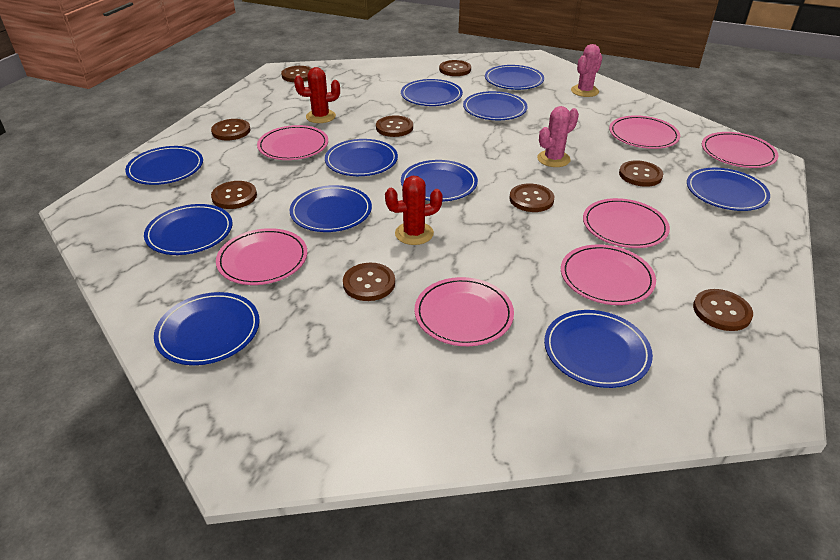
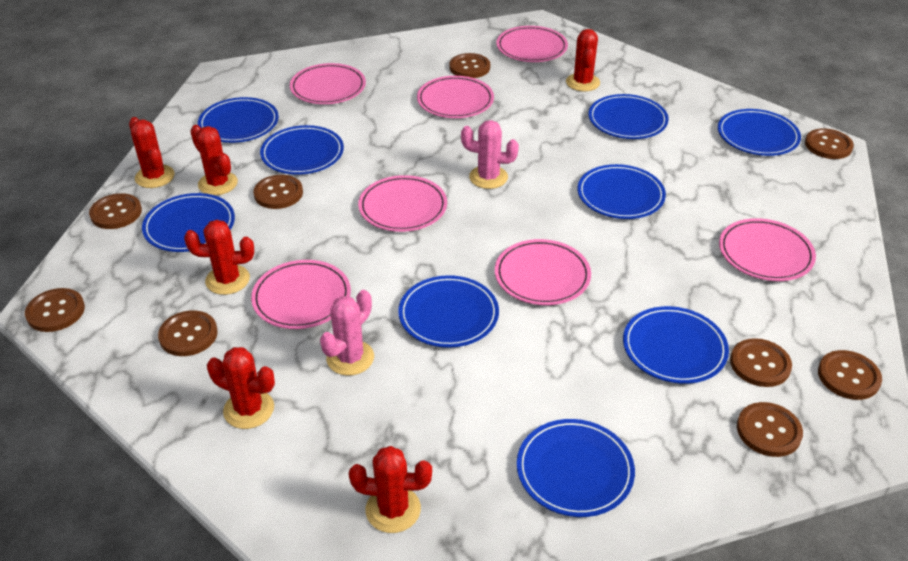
blue plate: [125,146,203,185] [144,204,233,255] [154,292,260,365] [290,185,372,232] [325,139,398,176] [401,79,463,106] [401,160,478,202] [463,91,527,120] [485,65,544,90] [544,310,653,388] [687,168,770,211] = 11 -> [142,193,235,252] [198,97,279,143] [260,125,344,175] [398,275,499,348] [517,419,635,517] [577,164,666,219] [589,94,669,139] [623,306,729,384] [718,109,801,156] = 9
red cactus: [294,67,340,123] [385,176,443,245] = 2 -> [129,117,174,188] [184,220,254,295] [190,125,238,195] [207,347,275,429] [349,446,432,533] [566,29,600,92] = 6

